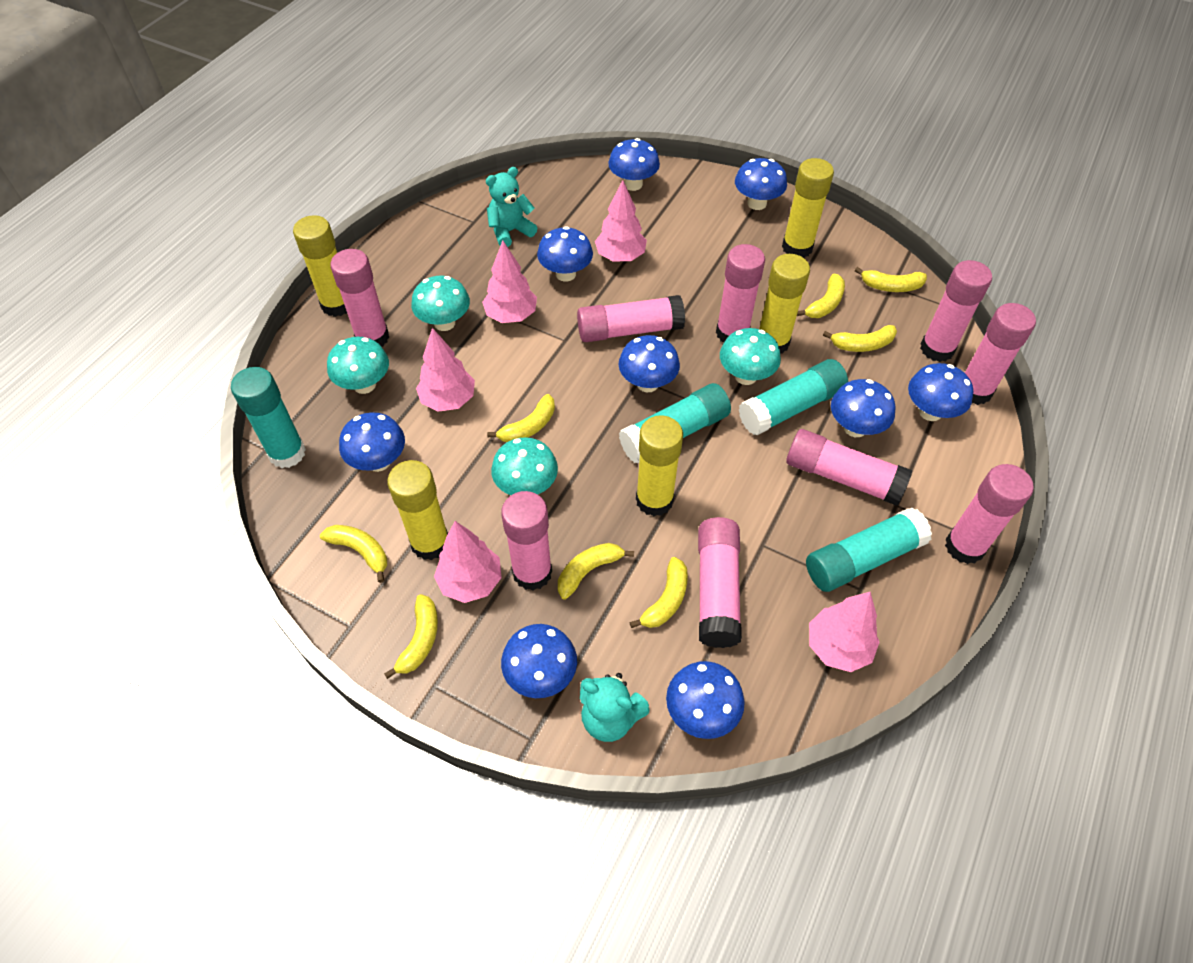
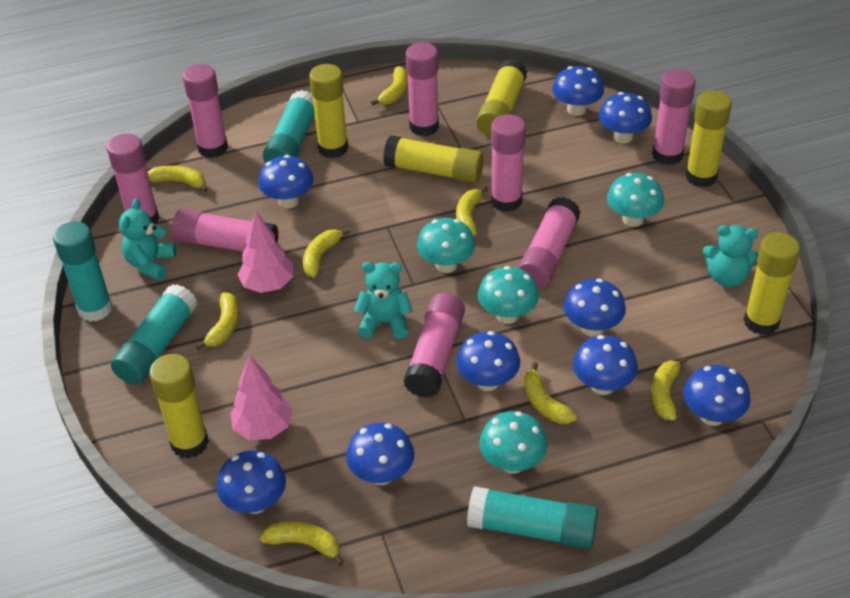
pink glue stick: [330,249,389,347] [501,491,552,591] [577,295,685,342] [698,517,742,648] [716,244,765,342] [786,429,912,506] [920,260,992,362] [945,464,1034,564] [965,303,1036,405] = 9 -> [107,134,159,224] [172,209,279,252] [182,64,228,158] [403,293,465,398] [406,42,439,136] [491,114,526,212] [518,197,580,289] [652,69,696,165] = 8
pink tree: [416,328,475,412] [434,521,502,603] [482,241,537,323] [595,180,647,262] [809,592,880,672] = 5 -> [230,355,293,440] [237,211,293,293] = 2
turquoise teddy bear: [486,167,537,247] [580,673,650,742] = 2 -> [119,199,176,280] [354,262,412,339] [702,225,758,287] = 3
yellow glue stick: [293,215,347,317] [387,460,448,560] [636,415,683,516] [759,254,810,354] [782,158,834,258] = 5 -> [149,354,209,459] [309,64,348,158] [383,135,484,183] [476,59,527,137] [685,90,732,187] [744,232,800,335] = 6

